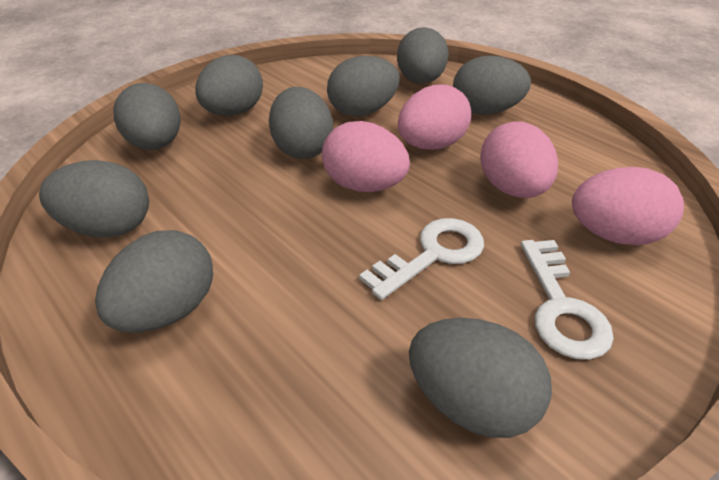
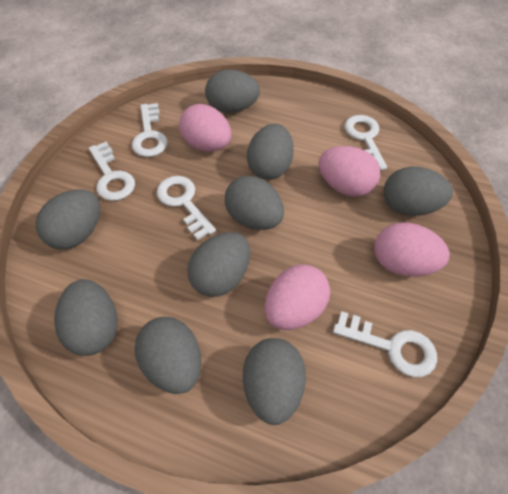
white key: [359,218,484,300] [520,240,614,360] = 2 -> [89,142,135,201] [132,103,168,157] [157,176,216,240] [333,311,437,377] [345,115,387,170] = 5

